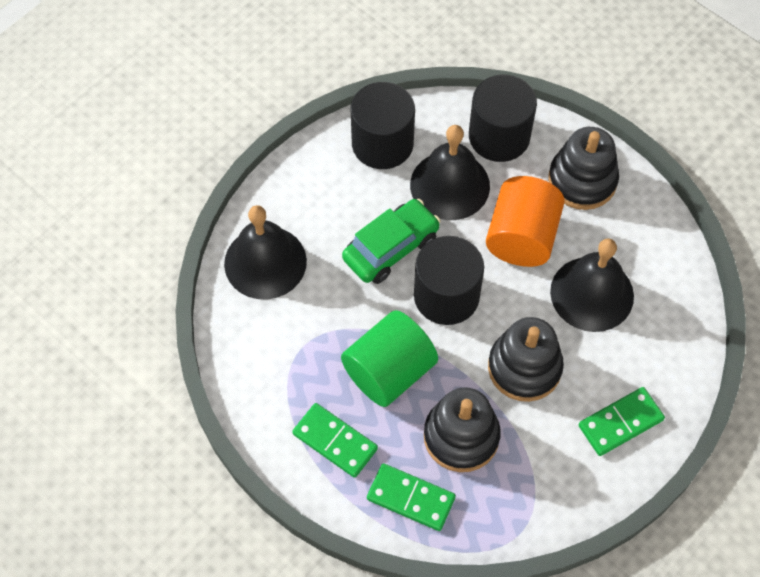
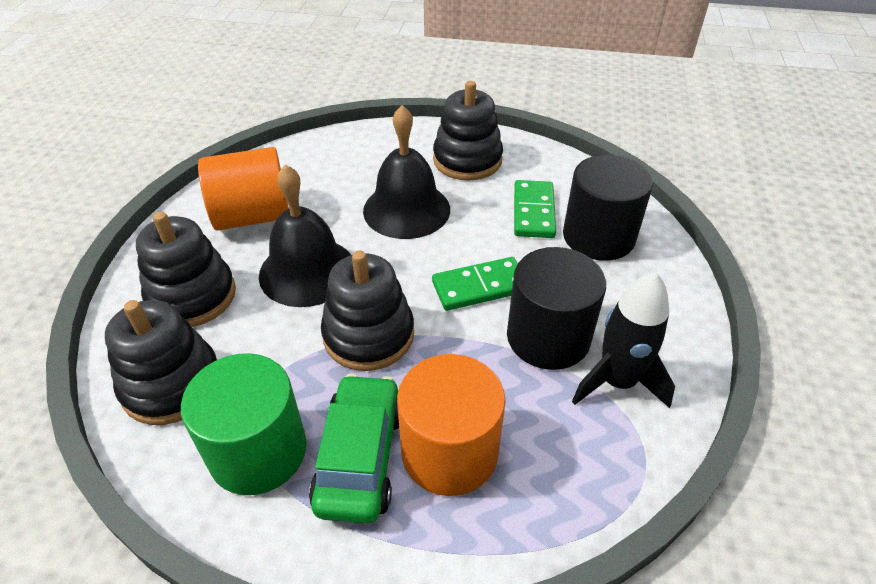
black bell: [224,205,307,299] [410,125,490,220] [550,238,634,332] = 3 -> [259,164,351,307] [363,105,450,239] = 2
black cylinder: [351,82,415,169] [414,236,484,325] [469,75,537,162] = 3 -> [507,247,606,370] [563,155,653,261] = 2
black rocket: none = 0 -> [572,272,675,408] = 1
black stacking toy: [424,387,501,472] [488,317,564,402] [548,127,619,210] = 3 -> [105,300,217,425] [136,212,236,327] [321,250,414,371] [433,81,503,181] = 4
green domino: [292,403,378,478] [367,463,456,531] [579,387,665,456] = 3 -> [432,257,518,311] [514,180,556,238] = 2
orange cylinder: [486,176,565,267] = 1 -> [198,147,289,231] [397,354,506,496] = 2

